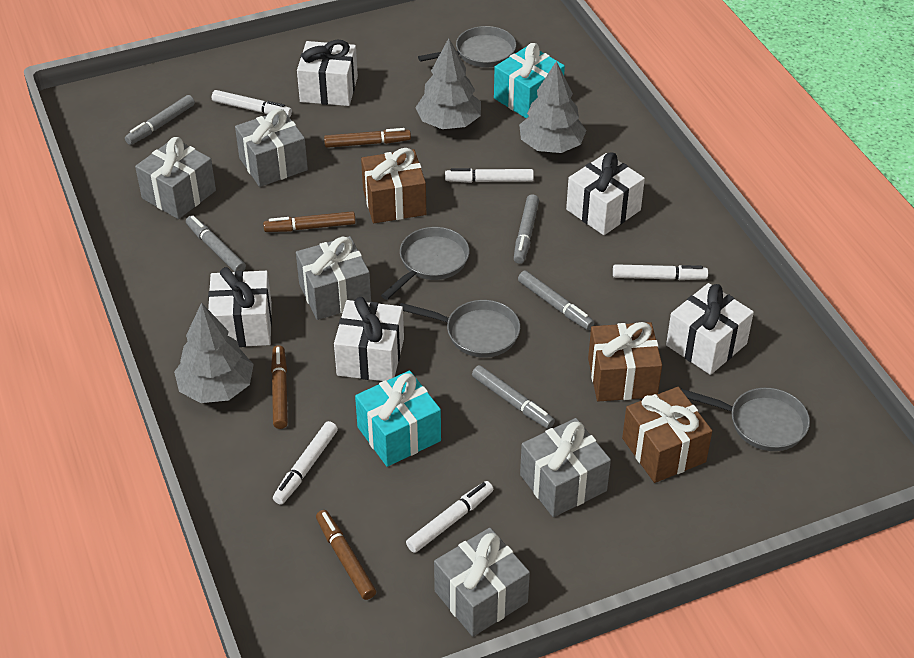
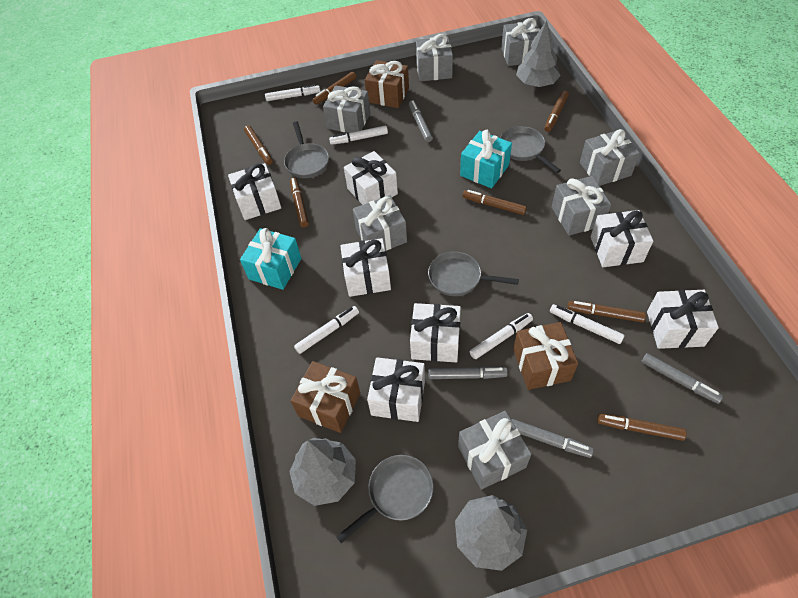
brown marker: [263,211,356,232] [271,345,288,429] [316,510,376,600] [324,128,411,148] = 4 -> [244,125,273,165] [290,178,309,228] [313,72,356,105] [463,190,527,215] [544,91,569,132] [567,301,646,323] [597,414,687,441] = 7
grey gift: [135,137,216,219] [235,109,308,187] [296,236,371,320] [434,528,530,637] [520,418,611,517] = 5 -> [323,86,370,133] [353,195,407,251] [416,34,453,82] [458,411,531,490] [501,18,540,66] [552,176,611,236] [580,129,640,186] = 7
grey marker: [125,95,195,145] [186,215,246,272] [472,365,555,429] [514,194,539,264] [518,271,594,330] = 5 -> [409,100,433,142] [428,366,508,379] [511,419,594,458] [641,353,723,404] = 4
white gift: [208,267,272,347] [297,40,358,106] [334,297,404,381] [566,152,645,235] [666,283,754,375] = 5 -> [228,163,281,220] [340,238,391,297] [344,151,398,205] [367,357,425,422] [410,303,461,362] [591,210,653,267] [647,290,719,349] = 7

